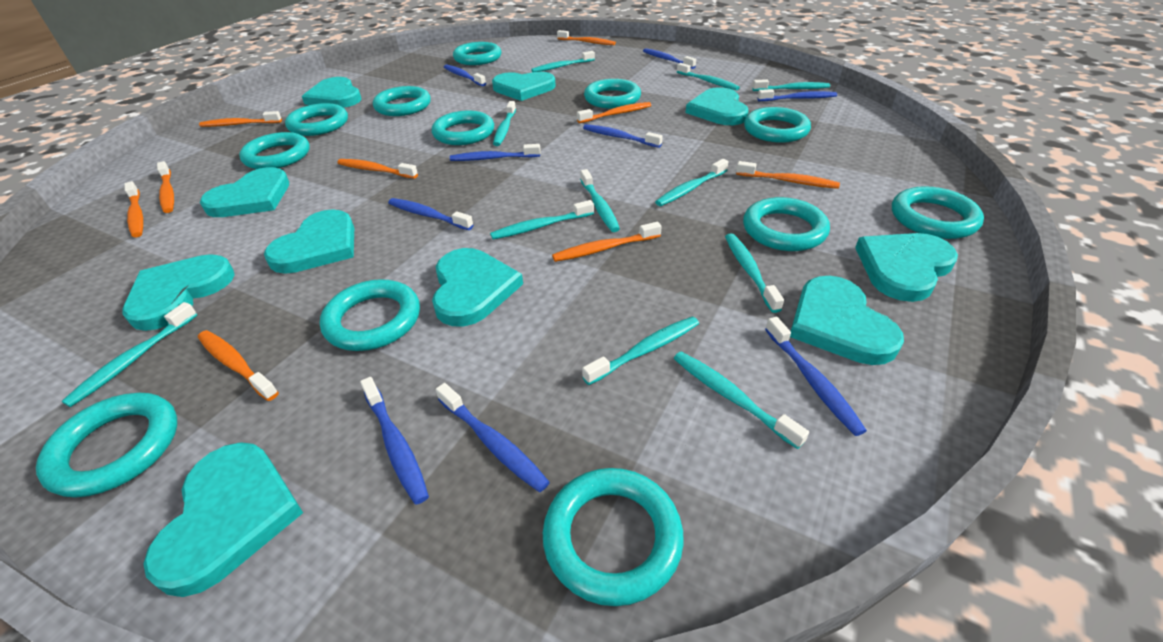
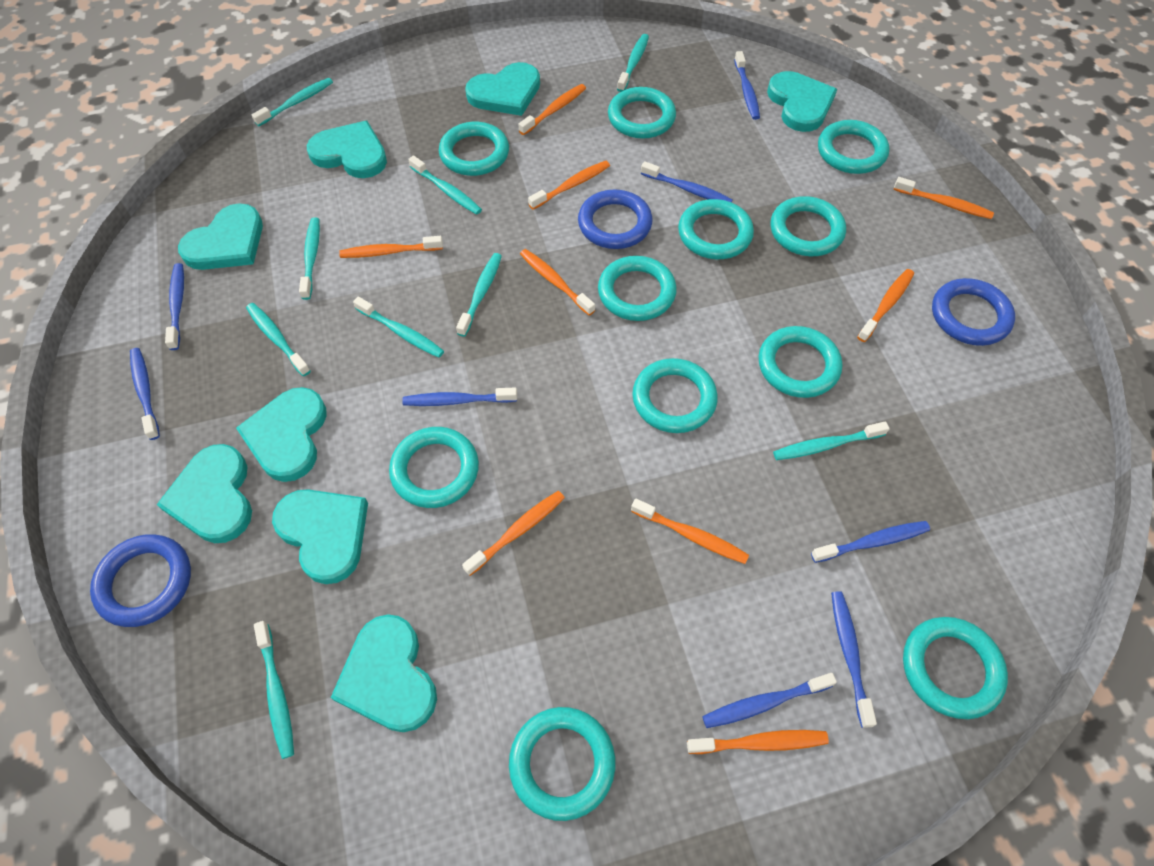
blue ring: none = 0 -> [90,534,191,627] [578,190,652,249] [932,278,1015,346] = 3
blue toothbrush: [360,377,429,505] [388,198,473,230] [436,383,550,492] [444,64,486,86] [450,144,541,161] [583,124,663,148] [643,48,696,69] [757,89,837,101] [765,317,867,436] = 9 -> [130,348,160,440] [165,263,184,350] [402,388,517,406] [641,161,733,203] [702,673,837,728] [734,51,760,120] [811,521,930,563] [831,591,877,728] = 8
turquoise heart: [122,254,235,331] [144,442,303,597] [200,167,289,217] [264,209,354,274] [302,77,361,108] [432,248,523,326] [492,72,556,101] [686,87,749,125] [790,276,904,365] [855,233,958,302] = 10 -> [157,444,252,543] [178,203,263,270] [236,387,327,482] [272,489,368,584] [307,121,387,178] [331,614,437,732] [465,62,540,116] [767,71,837,132] = 8
turquoise ring: [36,393,177,498] [239,132,310,169] [285,103,348,136] [320,279,420,351] [373,86,431,116] [432,111,494,145] [453,42,501,65] [543,468,684,606] [584,79,641,109] [743,197,830,251] [744,107,811,143] [892,186,984,239] = 12 -> [389,427,479,508] [439,122,509,176] [509,707,615,821] [598,256,677,321] [608,87,676,139] [632,358,718,433] [678,199,754,259] [759,326,842,398] [770,196,846,256] [818,120,889,174] [903,617,1008,719] = 11
turquoise toothbrush: [62,302,197,407] [490,200,594,239] [493,101,516,146] [531,51,595,72] [580,169,620,232] [582,316,699,385] [655,159,729,206] [673,352,809,449] [677,63,740,90] [725,233,784,313] [752,79,830,91] = 11 -> [246,303,311,376] [252,78,333,126] [254,621,294,759] [299,217,320,300] [353,297,444,358] [408,155,482,215] [456,253,502,337] [617,34,649,92] [773,421,890,460] = 9

